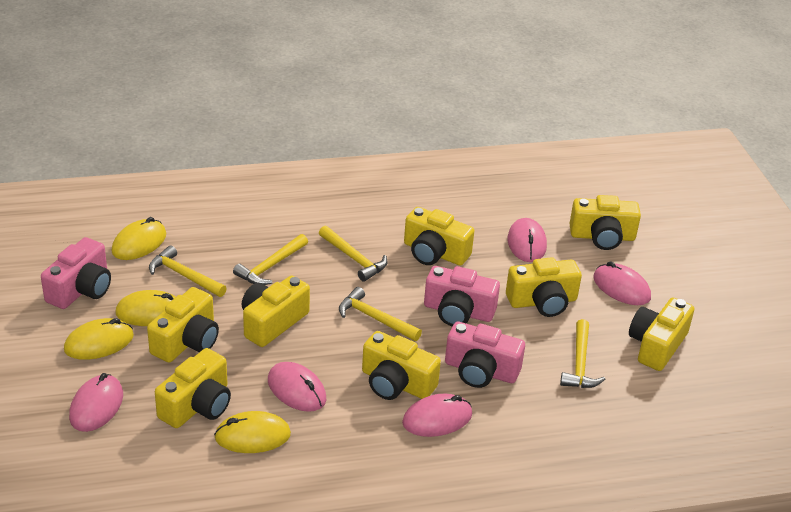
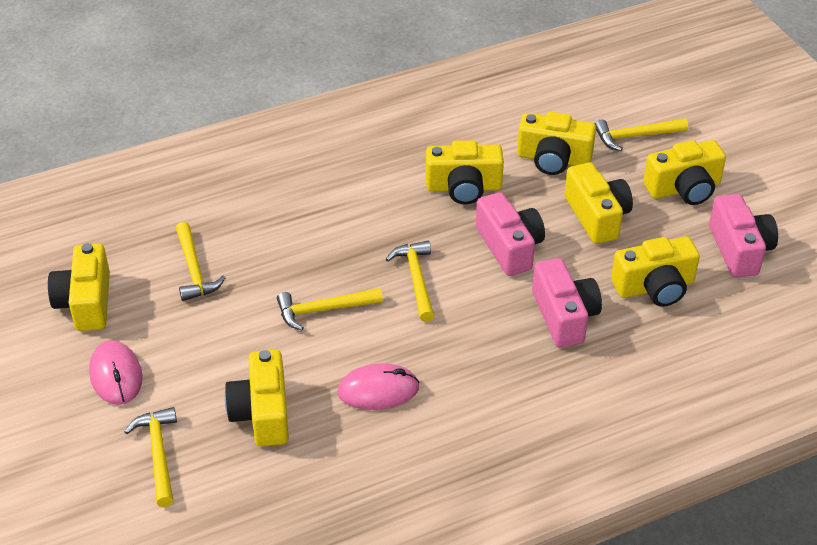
pink mouse: [69,373,123,432] [268,362,326,412] [402,394,472,437] [507,218,547,262] [593,261,651,305] = 5 -> [89,340,142,405] [337,363,420,410] = 2
yellow camera: [147,287,219,363] [155,348,231,428] [242,275,310,347] [362,331,441,400] [404,207,474,265] [506,257,582,317] [569,195,641,250] [629,297,694,371] = 8 -> [48,243,110,331] [225,350,289,446] [426,140,504,205] [517,112,596,175] [565,163,633,244] [611,236,700,307] [643,140,726,205] = 7
yellow mouse: [64,318,134,360] [112,217,166,260] [115,290,176,326] [214,411,291,453] = 4 -> none = 0

